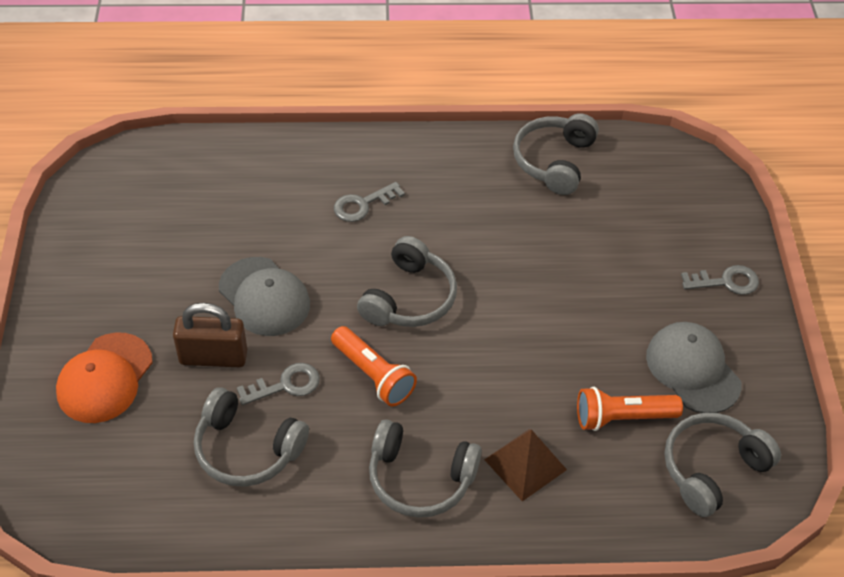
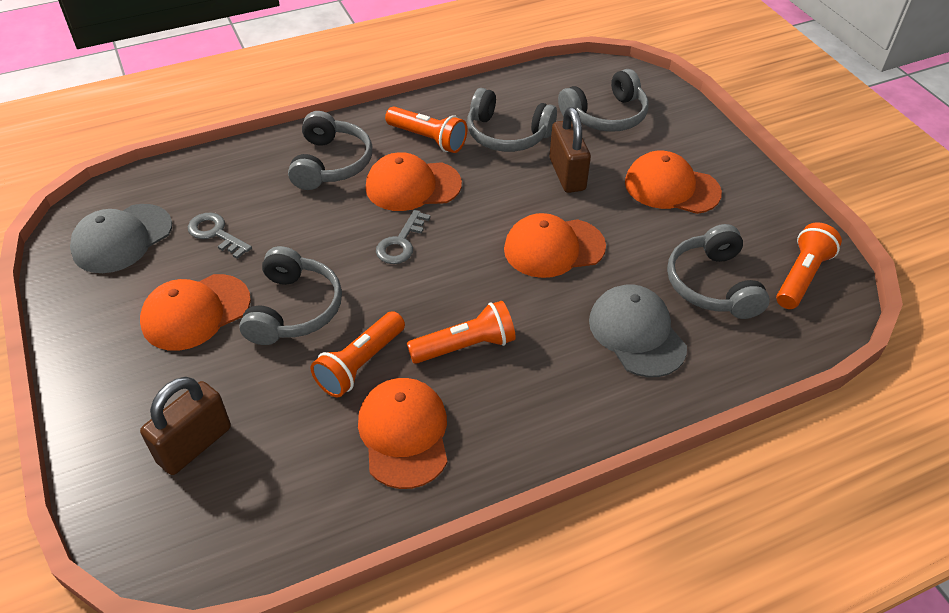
brown padlock: [173,303,247,367] = 1 -> [140,377,231,475] [549,107,591,193] = 2
brown pyramid: [484,429,567,501] = 1 -> none = 0
grey key: [237,363,320,405] [334,182,405,222] [681,265,759,295] = 3 -> [188,213,252,259] [376,210,431,264] = 2
orange cap: [56,332,153,423] = 1 -> [140,274,251,351] [358,378,448,489] [366,152,462,211] [504,213,606,278] [625,151,722,214] = 5
orange flashlight: [331,326,417,406] [577,387,683,431] = 2 -> [311,311,405,397] [385,107,467,153] [407,301,516,364] [776,222,842,309] = 4

